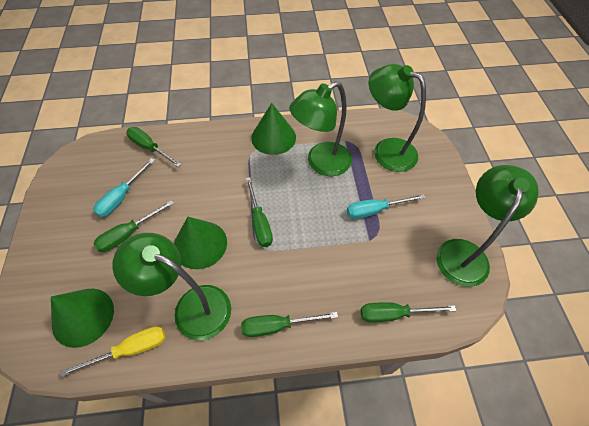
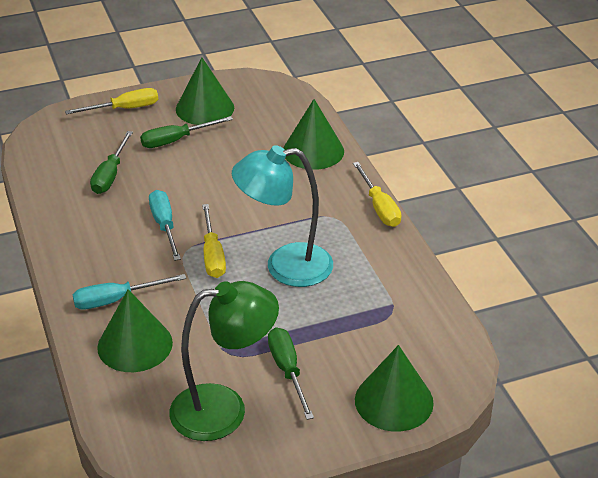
green cone: [51,289,114,348] [174,217,227,269] [251,103,296,155] = 3 -> [97,289,173,372] [176,58,234,125] [283,99,344,170] [355,345,434,431] = 4
green lamp: [112,233,231,340] [289,81,352,176] [369,64,426,172] [436,165,539,287] = 4 -> [169,281,279,441] = 1
green screwdriver: [93,200,174,252] [126,127,181,167] [241,312,338,337] [246,177,273,247] [361,302,456,323] = 5 -> [90,131,133,194] [140,116,233,148] [268,327,314,420] = 3
turquoise lamp: none = 0 -> [232,145,333,287] = 1
yellow screwdriver: [60,326,166,377] = 1 -> [65,88,158,114] [202,204,226,278] [353,162,401,227] = 3

